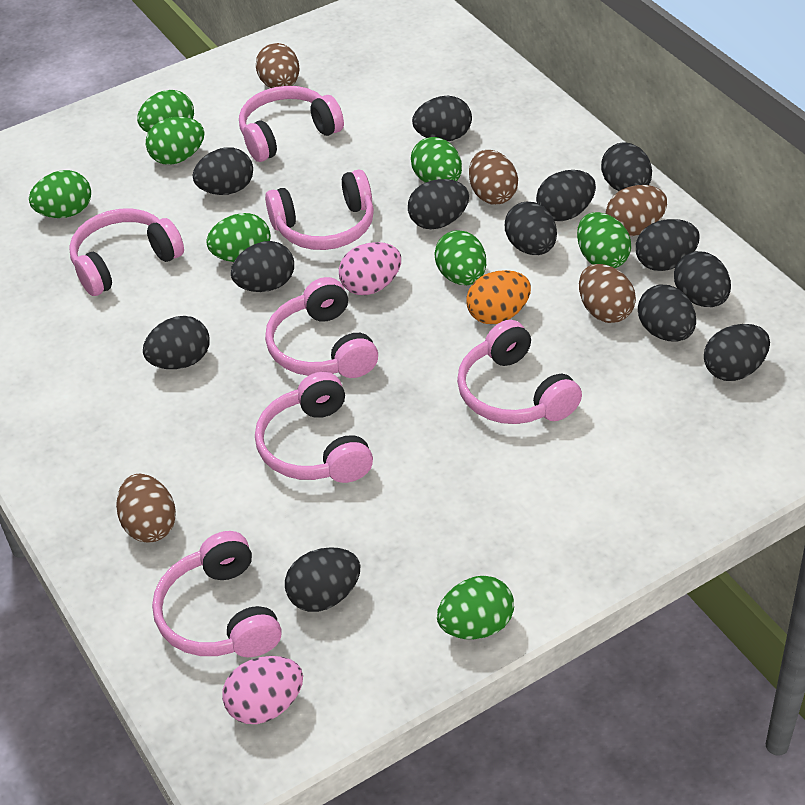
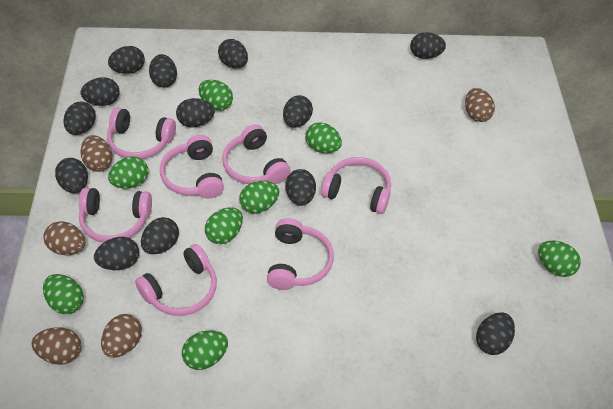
orange egg: [466,270,531,324] = 1 -> none = 0
pink egg: [222,656,303,724] [339,242,401,295] = 2 -> none = 0

